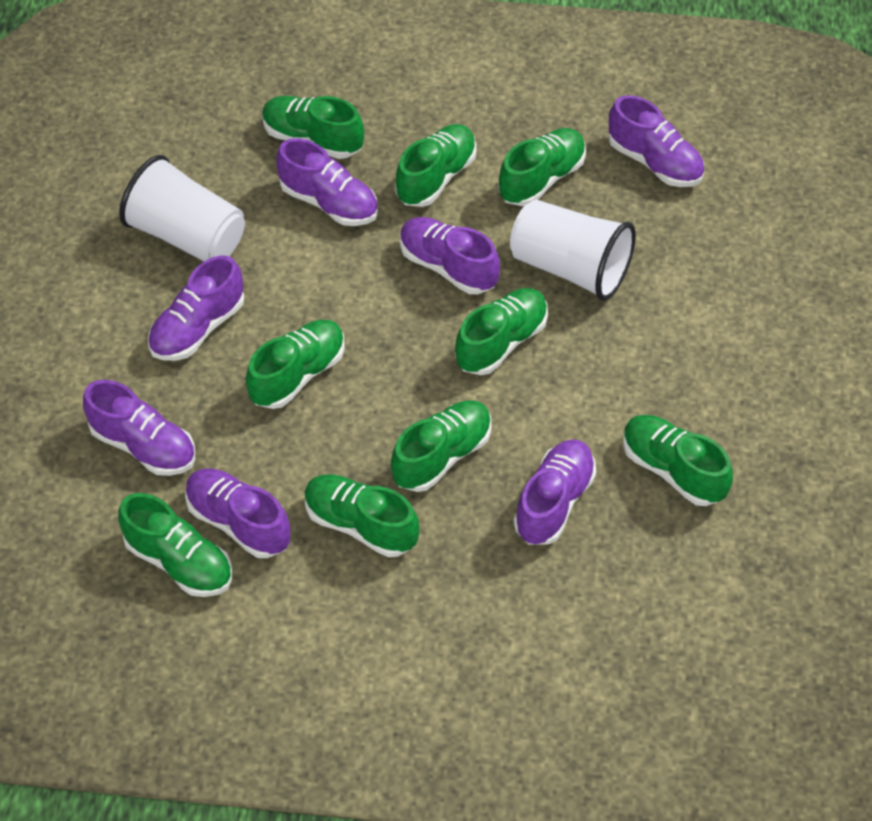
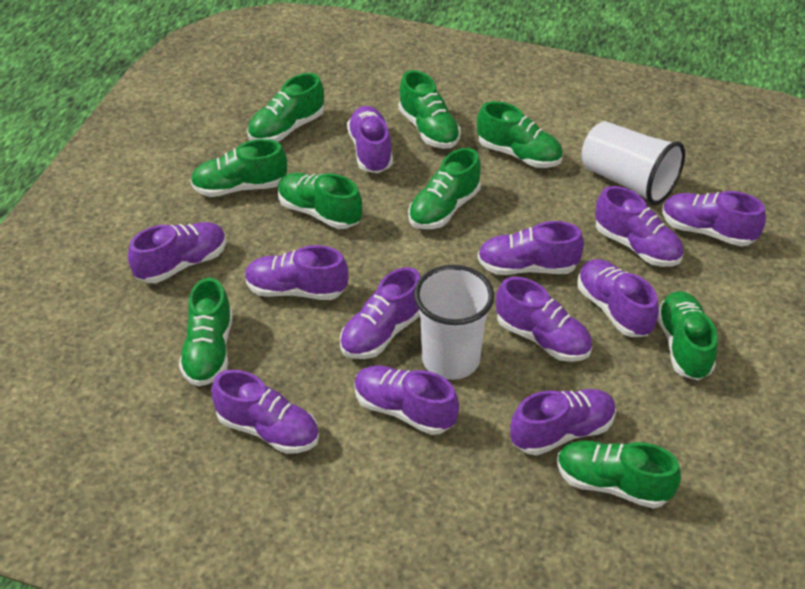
purple shoe: [83,380,195,476] [148,256,244,361] [185,468,291,558] [276,138,378,226] [400,217,500,294] [514,439,596,545] [609,95,704,187] = 7 -> [128,222,227,283] [211,370,319,454] [245,245,349,300] [340,267,421,359] [347,106,393,173] [354,365,459,435] [477,221,584,275] [496,277,592,362] [510,389,616,456] [578,259,659,337] [595,186,683,267] [662,191,766,247] = 12

